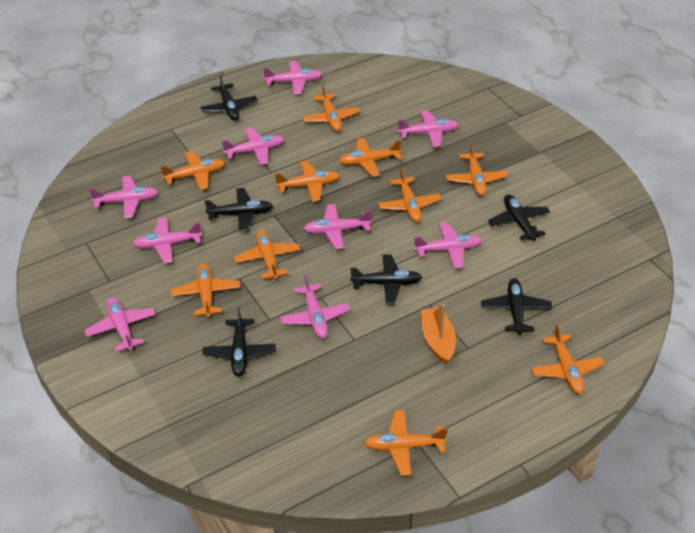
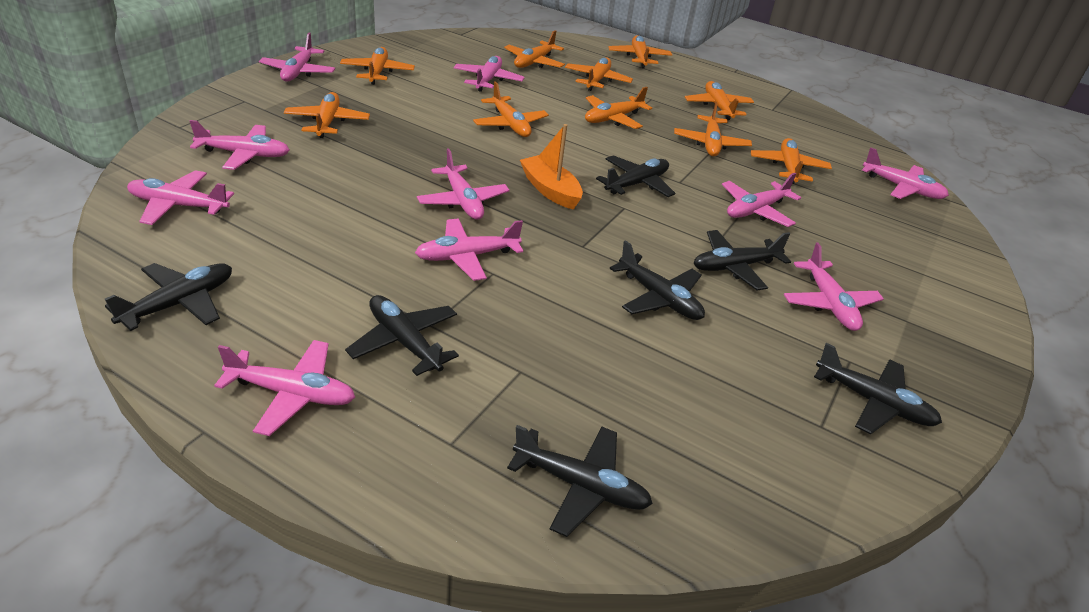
black plane: [201,75,258,120] [203,307,276,377] [204,188,273,232] [350,254,422,304] [481,278,552,334] [488,194,550,240] = 6 -> [105,263,232,331] [345,295,459,376] [507,425,653,537] [596,155,675,197] [610,240,705,320] [694,230,791,290] [814,343,942,435] = 7
pink plane: [84,297,156,352] [89,176,158,218] [133,217,202,263] [222,127,284,165] [263,61,322,94] [280,274,350,338] [303,204,372,249] [398,110,459,147] [414,222,482,269] = 9 -> [127,170,234,225] [190,120,290,170] [214,340,355,436] [259,33,335,81] [415,219,523,281] [417,148,510,220] [453,56,525,92] [722,173,801,227] [784,243,884,331] [862,148,949,199] = 10

